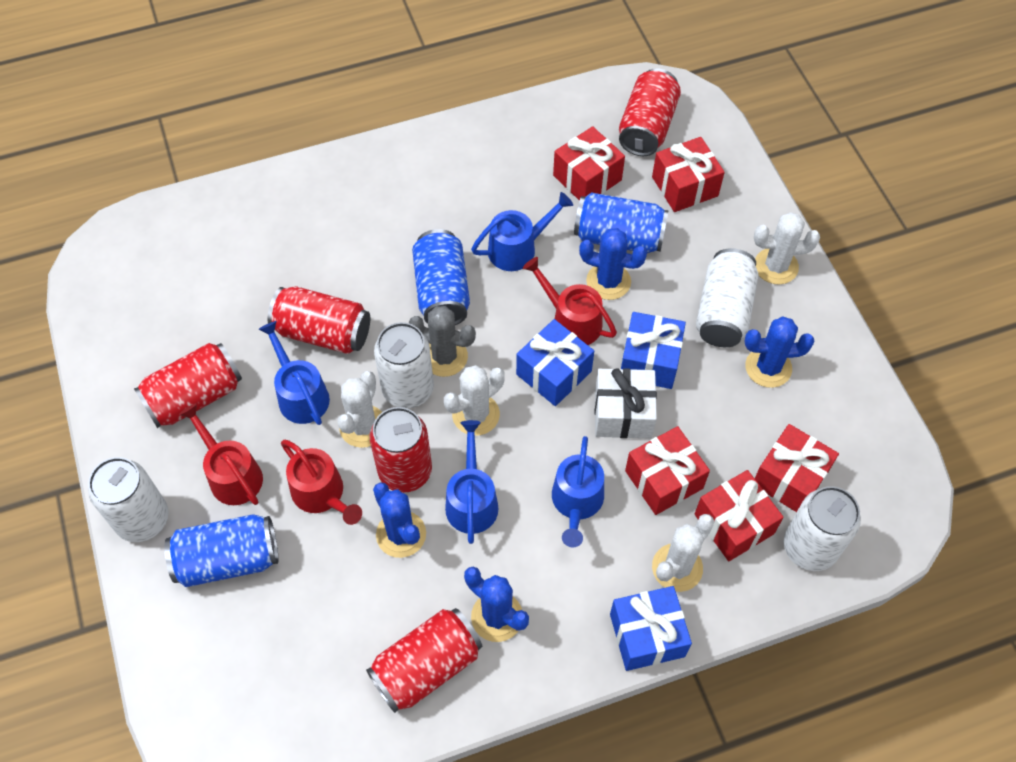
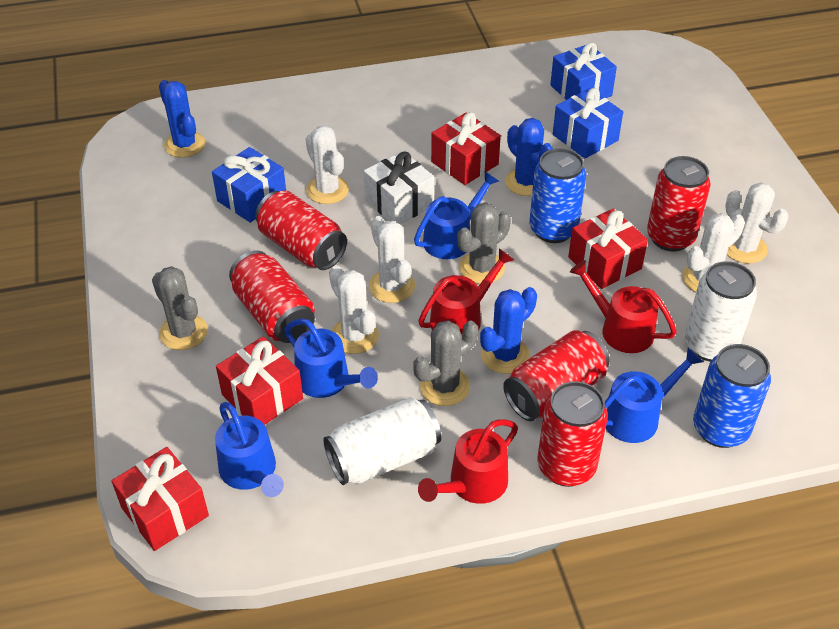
blue cactus: [373,483,426,558] [464,567,529,642] [579,228,647,300] [744,317,815,388] = 4 -> [159,80,205,158] [480,287,537,374] [505,118,553,196] = 3
blue can: [165,514,279,587] [412,229,470,325] [574,193,669,253] = 3 -> [529,148,586,243] [693,344,771,448] = 2
grey cactus: [409,306,476,377] = 1 -> [152,266,208,350] [413,321,478,406] [457,202,511,284] = 3
red gift: [553,126,625,201] [625,426,710,515] [652,137,725,212] [695,470,784,561] [754,424,839,512] = 5 -> [111,447,209,551] [216,336,303,425] [431,112,501,185] [568,209,648,289] = 4
white cactus: [338,371,382,448] [444,365,505,436] [652,514,714,592] [754,212,820,285] = 4 -> [306,126,349,204] [329,265,379,354] [369,216,415,303] [682,213,745,292] [726,183,788,264] = 5
white can: [88,457,169,542] [374,322,434,409] [696,248,758,347] [784,486,861,571] = 4 -> [323,397,441,485] [685,261,757,362] = 2

